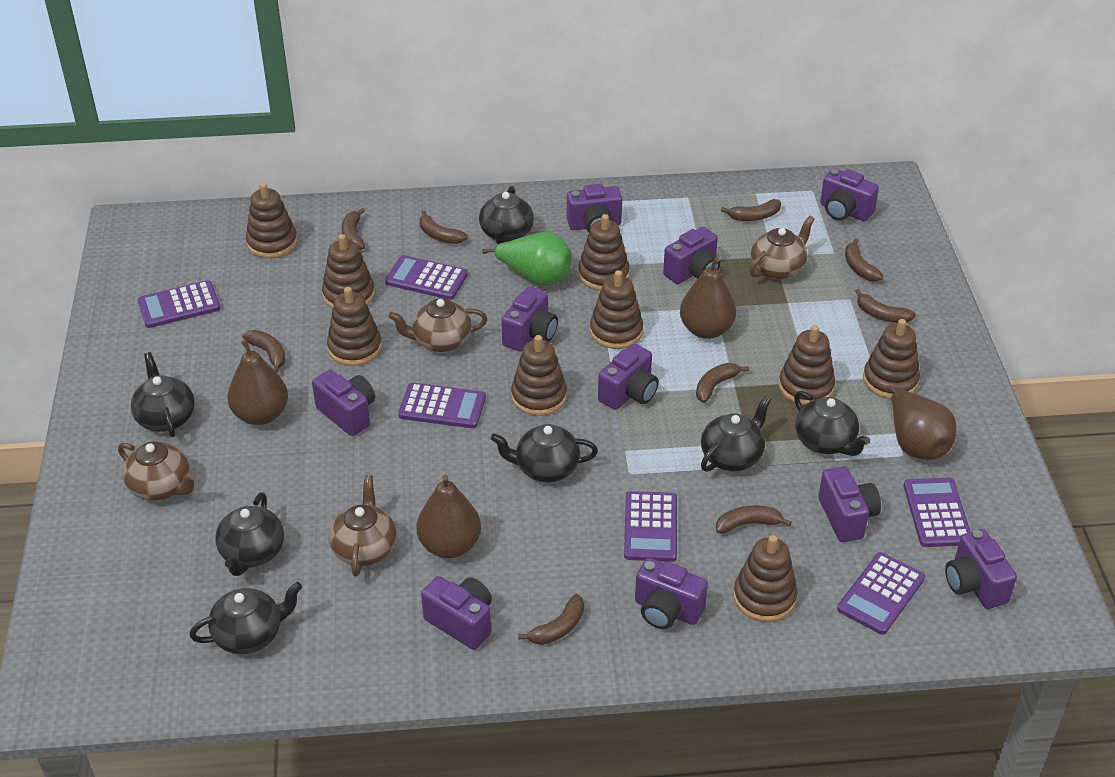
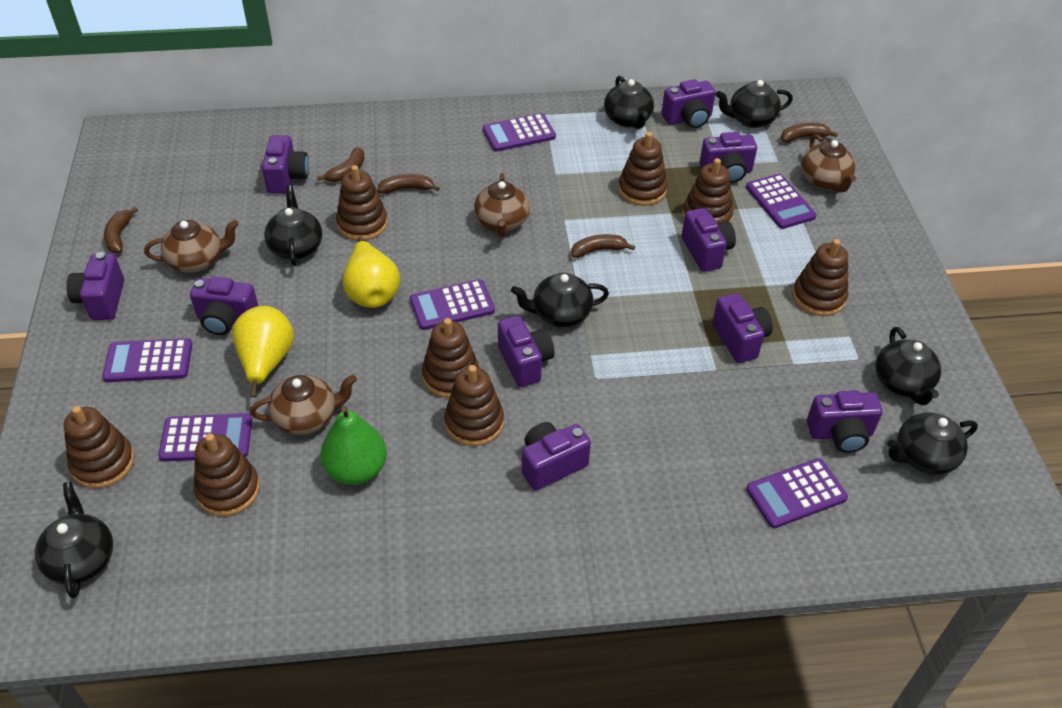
brown banana: [242,330,286,373] [342,208,365,250] [420,210,468,244] [518,594,584,645] [696,363,749,403] [716,506,792,533] [721,199,781,221] [845,238,883,282] [855,289,916,323] = 9 -> [104,207,138,253] [317,147,365,182] [377,174,440,194] [571,234,635,258] [781,123,838,143] = 5
brown pear: [227,340,288,425] [416,475,481,558] [680,257,736,339] [887,385,957,460] = 4 -> none = 0
brown stacking toy: [246,183,297,258] [322,234,375,309] [327,287,382,366] [511,335,567,416] [578,214,630,291] [590,270,643,349] [733,535,798,622] [779,325,835,405] [863,319,920,399] = 9 -> [64,406,135,488] [194,433,260,516] [336,165,387,241] [422,318,479,398] [444,365,504,446] [618,132,667,206] [682,158,733,223] [792,239,848,316] = 8
yellow pear: none = 0 -> [232,306,294,397] [343,237,400,308] = 2

